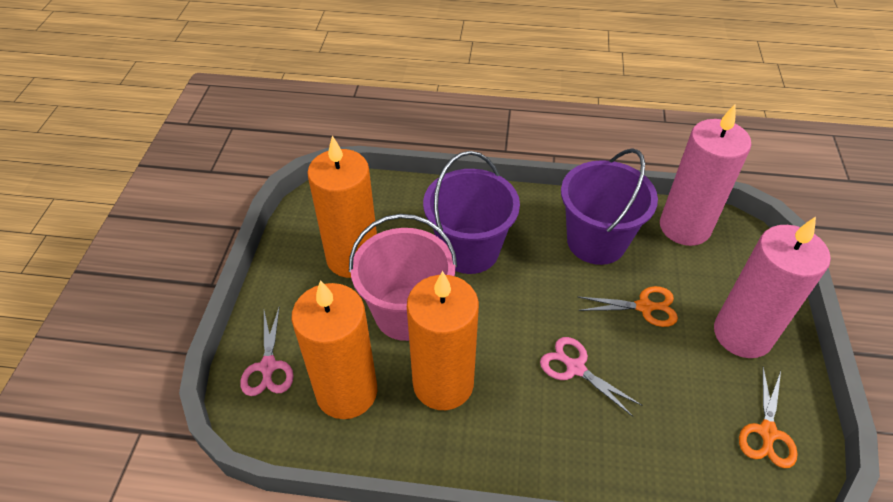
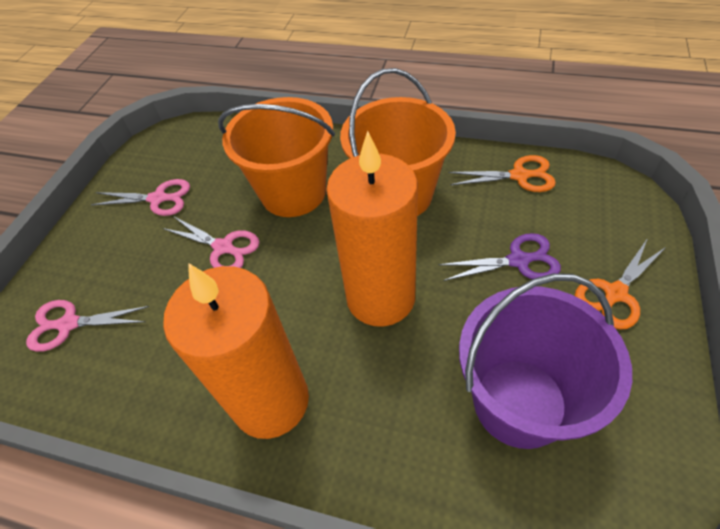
orange bucket: none = 0 -> [218,97,335,217] [340,68,456,216] = 2
orange candle: [291,280,377,419] [307,135,377,278] [407,271,479,410] = 3 -> [163,263,309,439] [326,131,418,327] = 2
pink bucket: [349,214,457,341] = 1 -> none = 0
pink candle: [660,104,751,246] [714,217,831,358] = 2 -> none = 0
pink scissors: [240,306,294,396] [540,337,642,417] = 2 -> [26,300,149,352] [91,179,190,216] [163,216,260,268] = 3
purple bucket: [423,151,520,274] [561,148,658,265] = 2 -> [459,273,632,449] = 1
purple scissors: none = 0 -> [439,233,561,281] = 1

